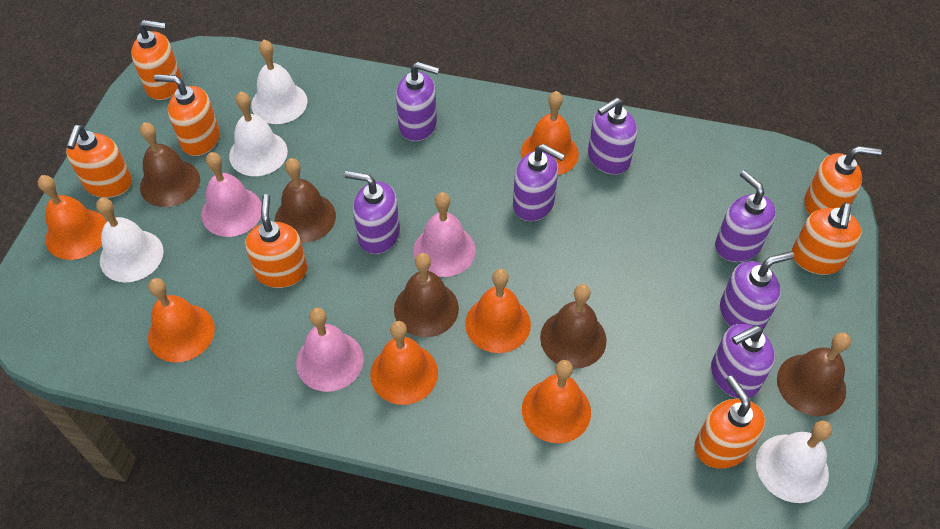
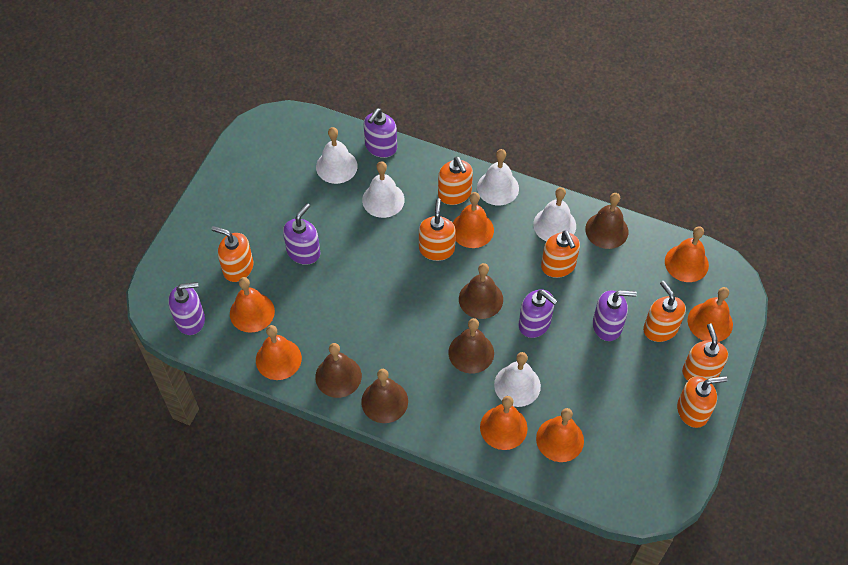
orange bell: [38,175,107,260] [148,278,215,362] [370,321,438,405] [465,269,531,353] [521,91,579,175] [522,360,591,443] = 6 -> [230,277,275,333] [256,325,302,380] [453,192,494,248] [480,396,528,450] [536,408,584,462] [665,226,709,282] [688,287,733,342] = 7
pink bell: [201,152,262,237] [296,308,364,392] [413,192,476,277] = 3 -> none = 0
purple soap dispenser: [344,171,400,254] [396,62,439,141] [513,144,565,221] [588,97,637,175] [711,324,775,399] [715,170,776,262] [720,251,794,329] = 7 -> [168,282,205,335] [283,203,320,265] [364,108,397,158] [519,289,557,338] [593,290,637,341] = 5
white bell: [96,198,164,282] [229,92,288,176] [251,40,307,124] [756,421,832,503] = 4 -> [316,127,358,184] [362,161,405,218] [477,149,519,206] [494,352,541,407] [533,187,576,241] = 5

